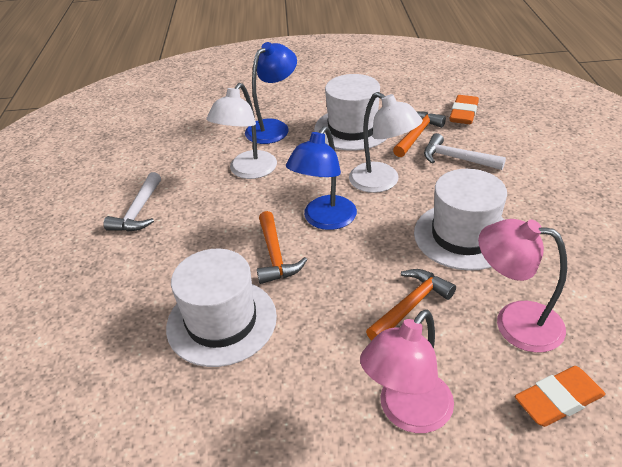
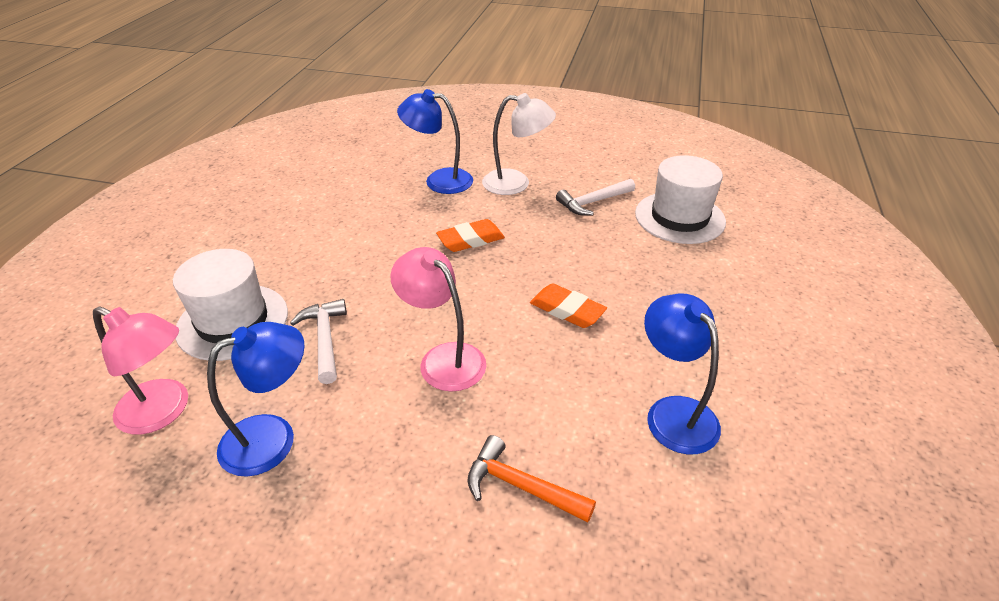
blue lamp: [245,42,297,144] [286,126,357,230] = 2 -> [207,322,305,477] [397,89,473,194] [644,293,721,454] = 3
orange hammer: [257,211,307,284] [366,269,456,341] [393,111,446,157] = 3 -> [467,435,596,522] = 1
white hat: [166,249,277,367] [314,74,388,151] [414,169,507,271] = 3 -> [173,249,288,361] [635,155,726,244] = 2
white lamp: [207,83,277,179] [349,92,423,193] = 2 -> [482,93,556,195] = 1

